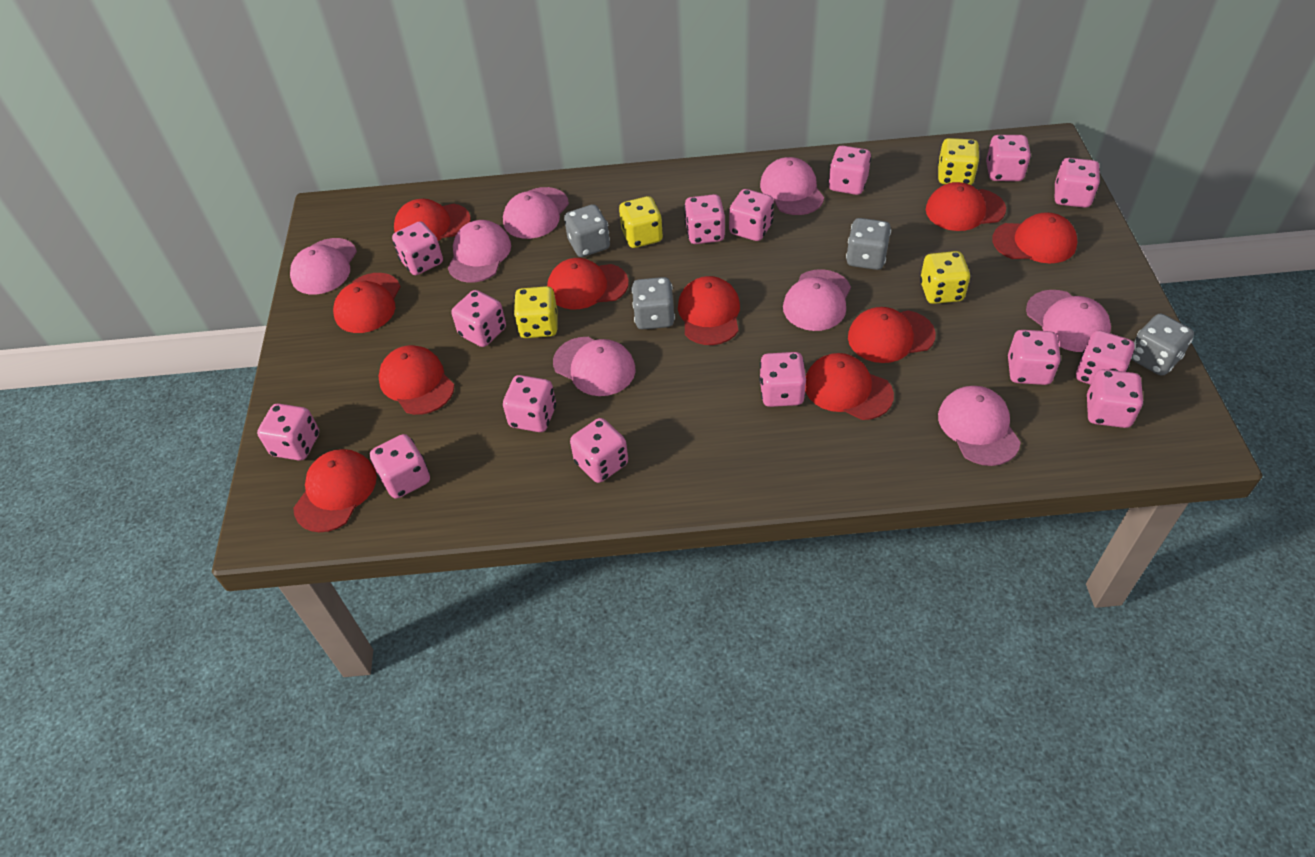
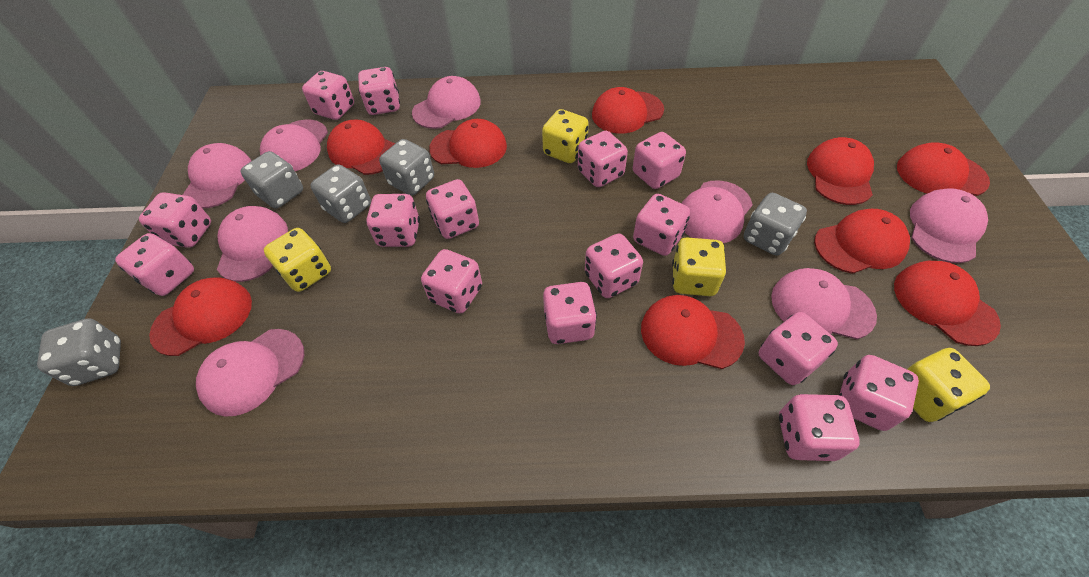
grey dice: [564,204,610,257] [631,277,675,329] [846,218,891,270] [1131,314,1194,376] = 4 -> [37,318,121,386] [240,151,303,209] [310,164,371,223] [379,139,434,196] [744,193,807,255] = 5
red cap: [293,449,377,532] [333,273,401,333] [378,345,454,415] [394,199,471,241] [547,258,629,309] [678,276,740,345] [805,353,894,420] [848,307,936,363] [926,182,1006,231] [992,212,1077,263] = 10 -> [149,278,252,356] [327,119,395,175] [429,119,507,168] [592,87,664,134] [641,295,745,369] [807,137,874,205] [814,209,910,274] [894,261,1001,346] [897,142,990,196] = 9

